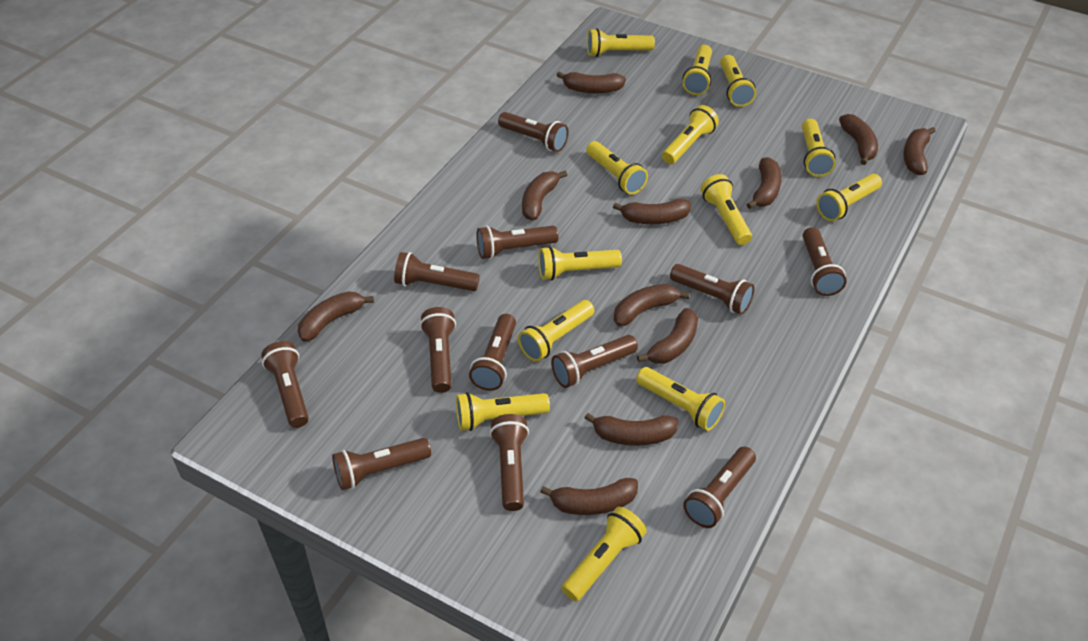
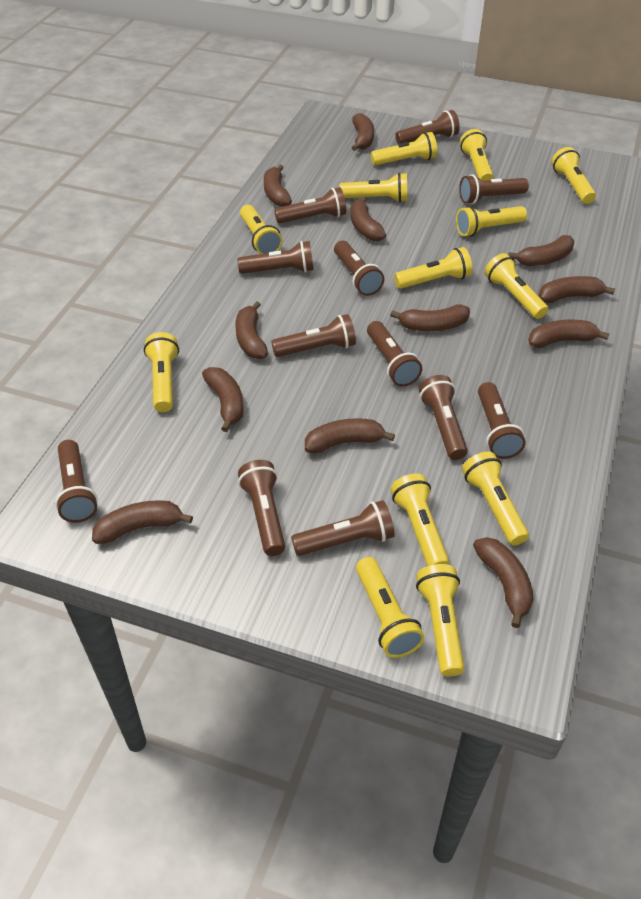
brown banana: [298,291,374,342] [522,171,567,221] [540,478,638,515] [557,71,626,93] [585,413,679,446] [613,199,691,224] [614,284,689,326] [637,308,698,364] [746,157,782,209] [839,114,878,165] [903,127,936,175] = 11 -> [92,500,193,544] [202,367,244,432] [235,301,268,359] [264,165,292,207] [305,418,395,453] [350,196,386,241] [352,113,374,151] [390,304,470,331] [473,537,534,628] [509,235,574,266] [528,320,609,348] [539,276,615,303] = 12

